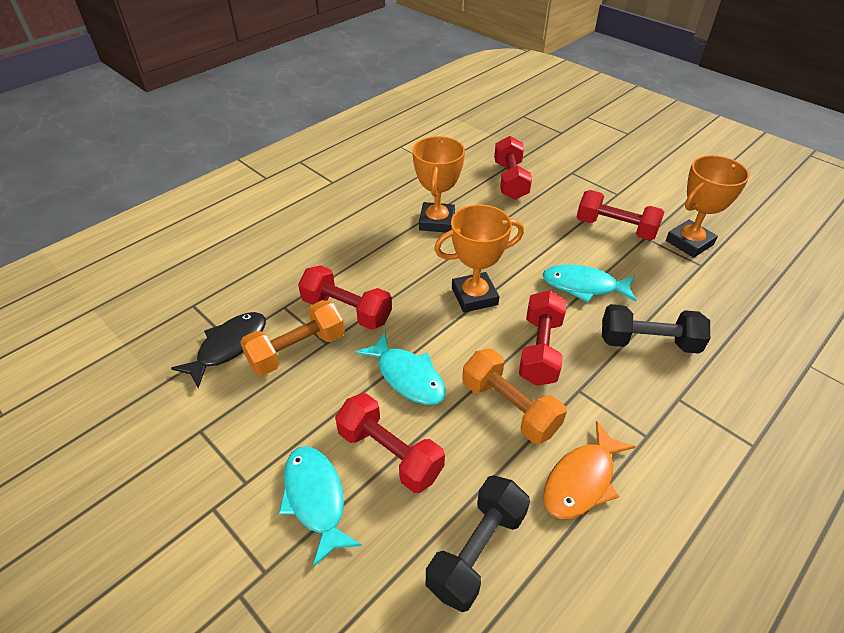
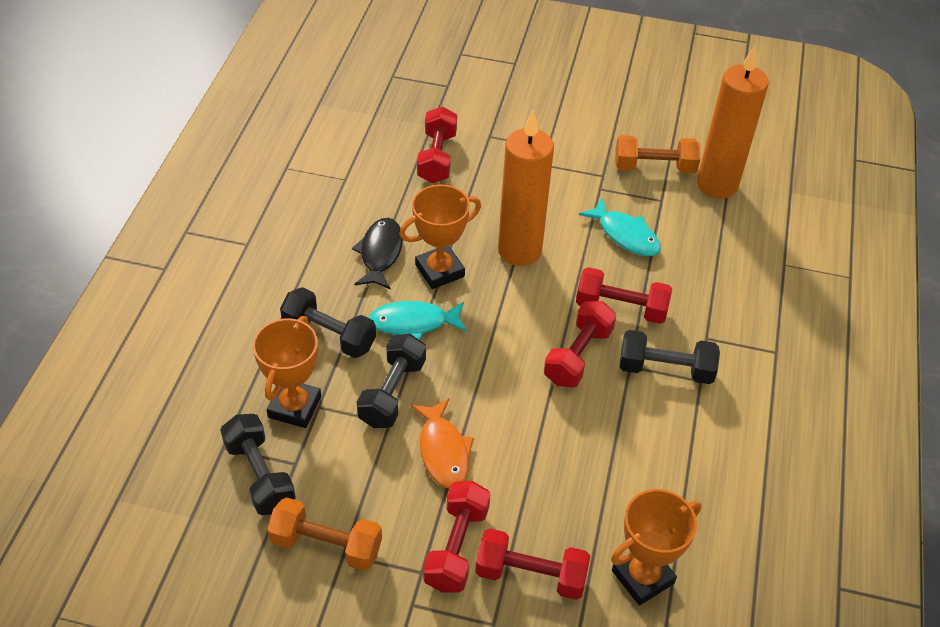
black dumbbell: [426,475,530,612] [602,304,710,354] = 2 -> [220,414,296,515] [280,287,376,358] [357,334,426,428] [620,330,720,384] = 4
orange candle: none = 0 -> [498,111,554,266] [697,46,769,199] = 2
turquoise fish: [279,446,362,567] [355,332,446,405] [542,265,636,302] = 3 -> [369,301,467,340] [579,198,661,256] = 2

